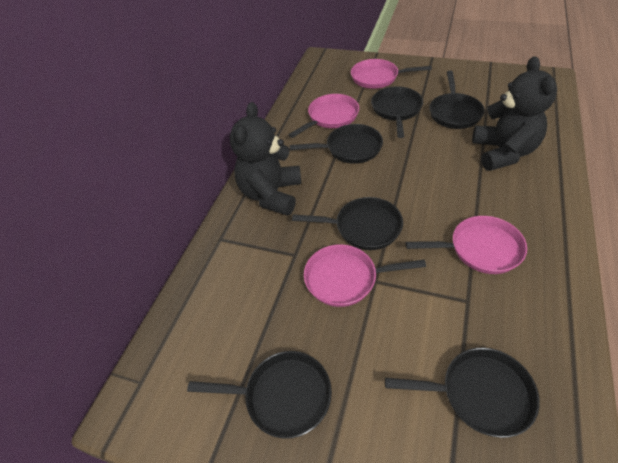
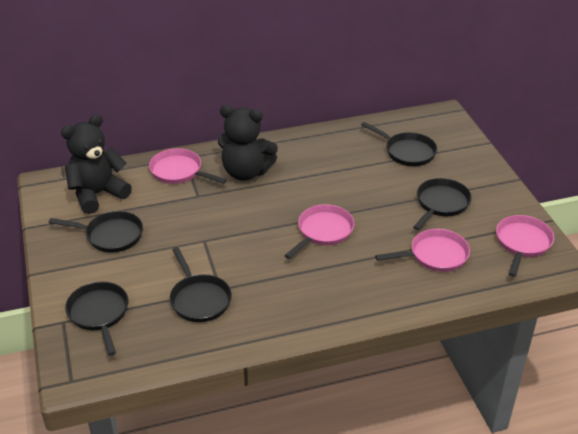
black pan: [187,351,332,439] [289,124,383,164] [292,197,403,250] [371,86,423,138] [385,347,540,438] [429,71,485,129] = 6 -> [49,211,143,253] [65,281,129,356] [170,247,232,322] [361,122,437,166] [413,178,472,230] = 5

